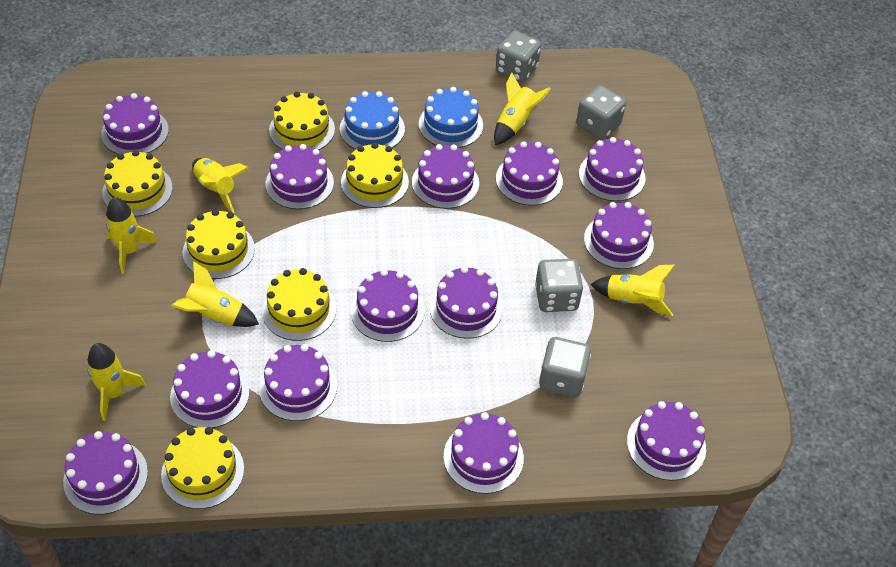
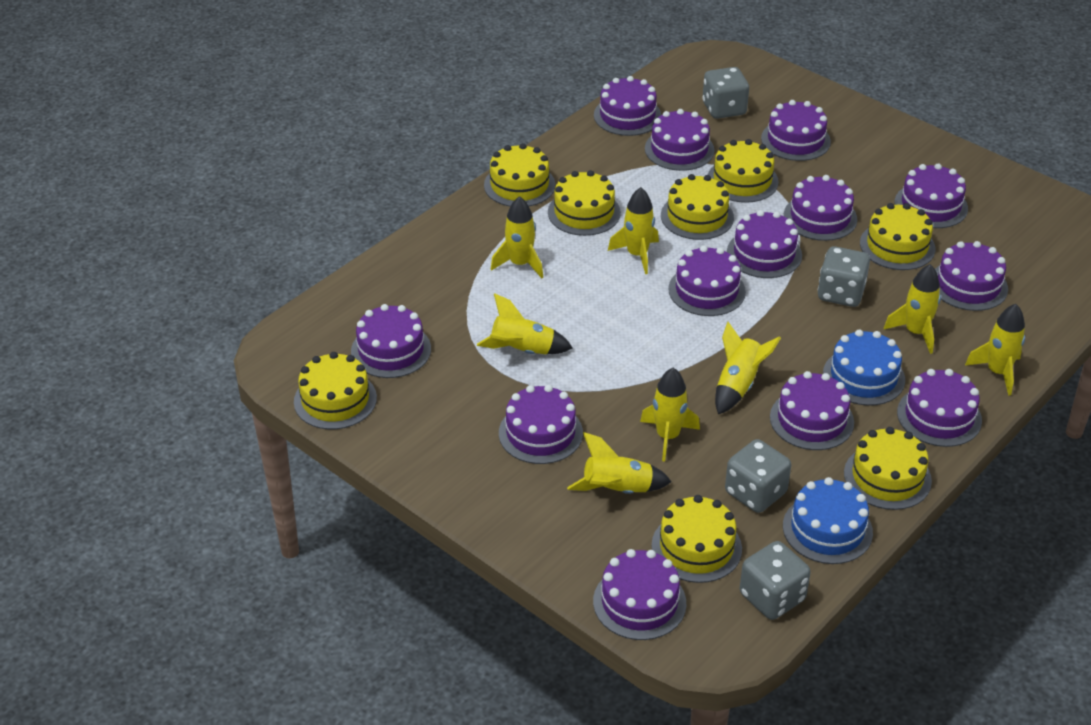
yellow cake: [102,150,173,217] [161,427,244,509] [182,209,255,279] [262,268,336,341] [269,92,335,150] [341,143,409,208] = 6 -> [294,352,377,430] [484,143,555,206] [548,170,621,236] [651,495,742,583] [661,174,734,240] [708,139,778,203] [844,427,932,510] [860,203,935,270] = 8
yellow rocket: [87,343,146,421] [106,197,158,274] [171,261,259,327] [192,158,248,213] [494,72,551,145] [590,265,676,316] = 6 -> [477,293,573,355] [491,196,543,278] [567,432,671,494] [608,187,659,274] [640,368,700,462] [715,322,781,414] [884,264,941,354] [965,304,1025,396] = 8

